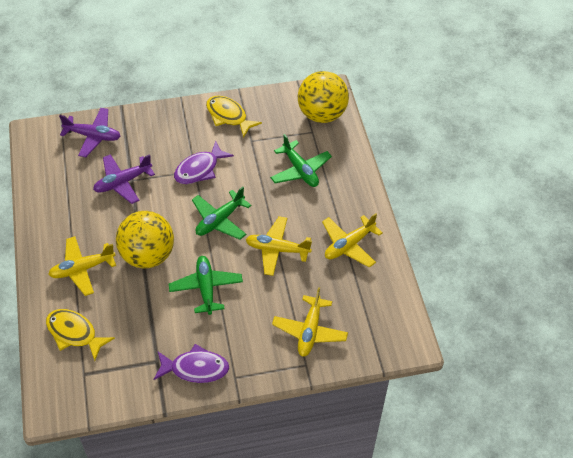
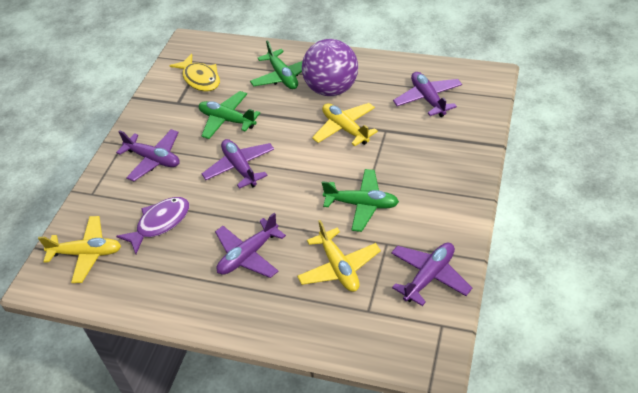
purple ball: none = 0 -> [302,39,358,96] = 1
purple fish: [154,344,229,383] [174,141,234,184] = 2 -> [116,197,189,254] = 1
purple plane: [59,108,121,157] [93,154,155,204] = 2 -> [116,129,180,181] [202,139,274,189] [215,213,286,278] [391,243,472,306] [393,72,462,117] = 5
yellow ball: [116,211,174,268] [298,71,349,123] = 2 -> none = 0
yellow fish: [46,309,115,361] [206,96,262,138] = 2 -> [169,54,220,92] = 1
yellow plane: [48,236,116,296] [245,216,312,276] [272,287,348,357] [322,213,383,267] = 4 -> [38,216,121,283] [297,220,381,292] [312,103,378,146] = 3

